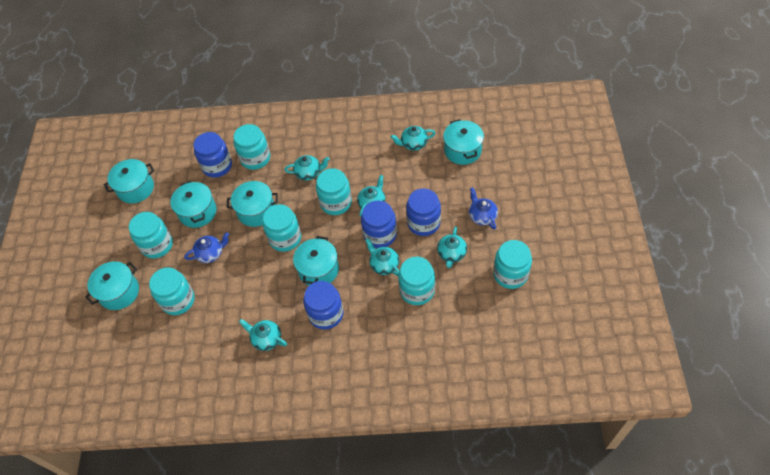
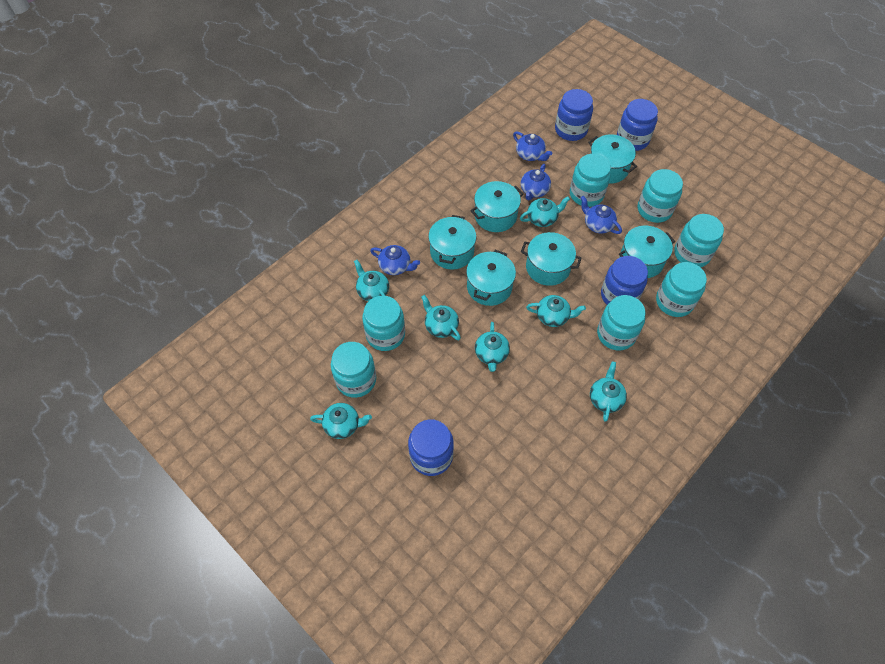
blue teapot: [184,232,229,263] [469,187,498,230] = 2 -> [370,245,420,275] [513,131,552,161] [521,164,551,201] [581,196,622,234] = 4
turquoise teapot: [239,319,287,351] [284,155,330,181] [357,175,386,217] [365,238,399,276] [391,126,435,151] [437,226,467,268] = 6 -> [310,403,372,439] [354,260,389,301] [421,295,461,340] [475,322,510,372] [520,196,570,227] [526,295,586,327] [590,361,627,422] = 7

